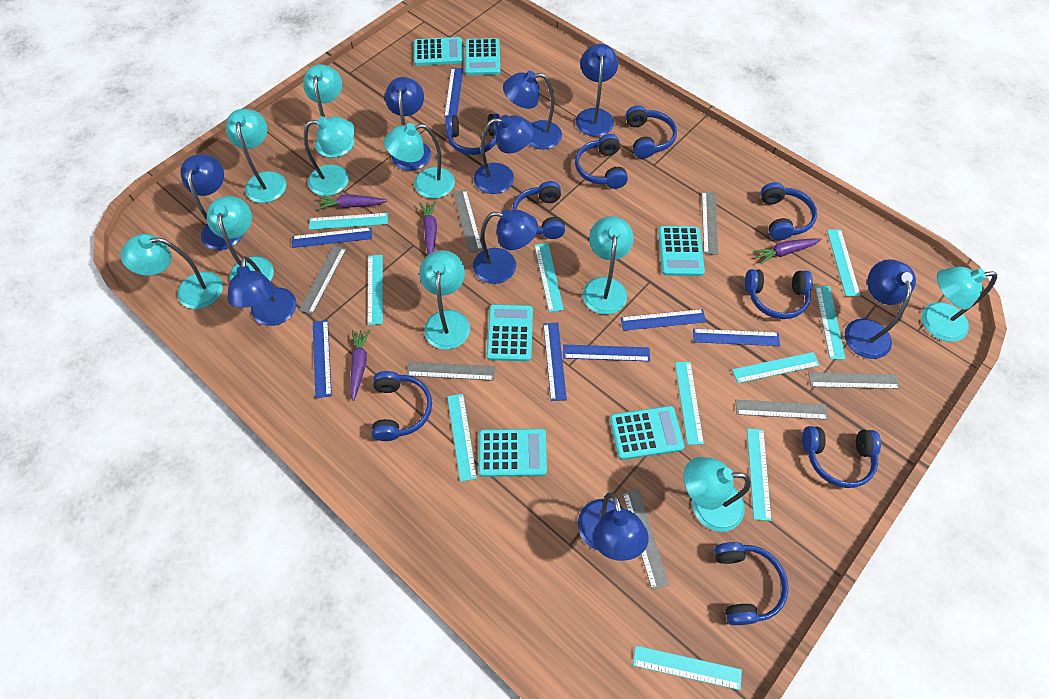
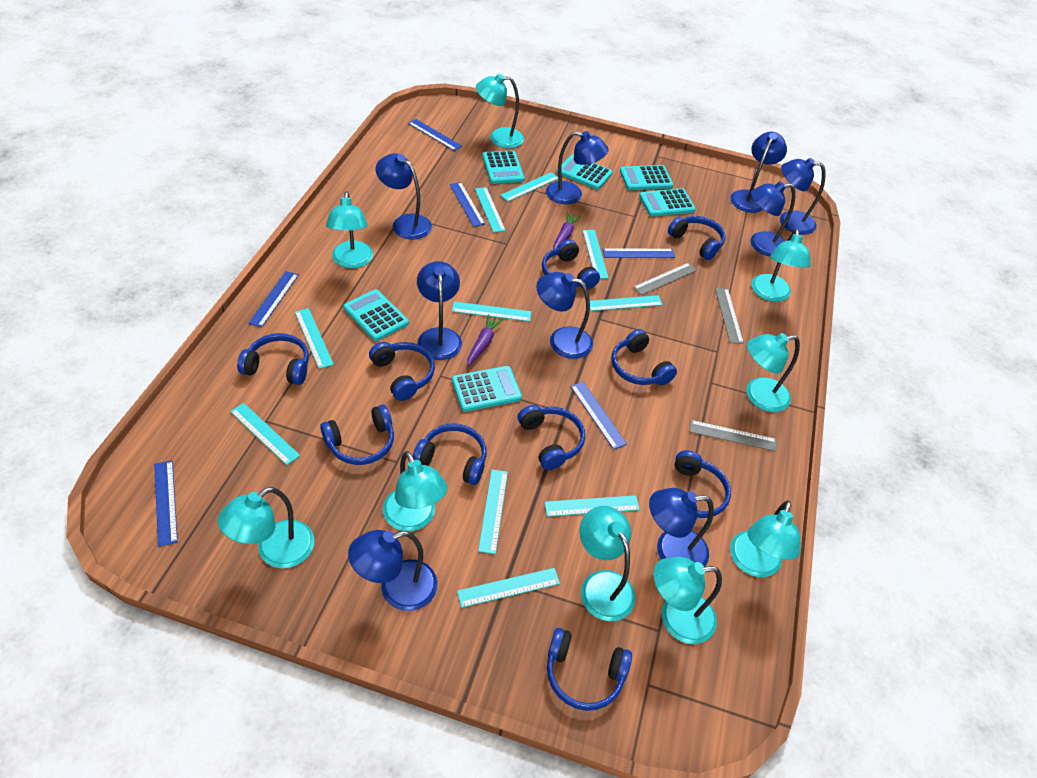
blue headphones: [372,371,432,441] [446,114,500,155] [512,181,565,239] [575,134,628,189] [626,105,677,159] [714,542,789,625] [745,269,813,319] [760,182,817,240] [802,426,881,488] = 9 -> [237,333,309,385] [320,405,394,465] [369,342,435,401] [413,424,487,485] [518,405,585,470] [542,239,600,289] [547,628,632,711] [611,329,677,385] [668,216,725,260] [675,450,731,518] = 10
blue ruler: [292,227,372,248] [313,320,332,398] [444,68,463,118] [543,323,567,401] [563,345,650,361] [621,309,706,331] [693,329,780,346] = 7 -> [154,460,178,547] [248,271,299,328] [408,119,462,151] [450,182,485,227] [570,382,627,450] [603,248,675,258] = 6
grey ruler: [299,245,347,314] [407,362,495,381] [453,190,483,253] [622,489,669,590] [702,192,718,255] [735,400,828,420] [808,372,900,389] = 7 -> [633,263,697,295] [690,420,777,451] [715,288,744,344] = 3
purple carrot: [318,195,387,210] [350,330,370,401] [419,201,437,255] [753,238,821,264] = 4 -> [467,314,504,366] [553,212,581,249] = 2
turquoise lamp: [120,234,223,309] [207,196,274,281] [226,109,286,203] [303,64,354,158] [304,116,355,196] [384,123,455,199] [419,250,470,350] [583,216,634,315] [684,457,751,532] [922,267,997,342] = 10 -> [218,487,314,568] [326,191,373,268] [383,451,448,531] [476,74,524,148] [579,506,635,621] [653,557,722,644] [730,501,801,577] [746,333,800,412] [751,229,811,302] = 9

